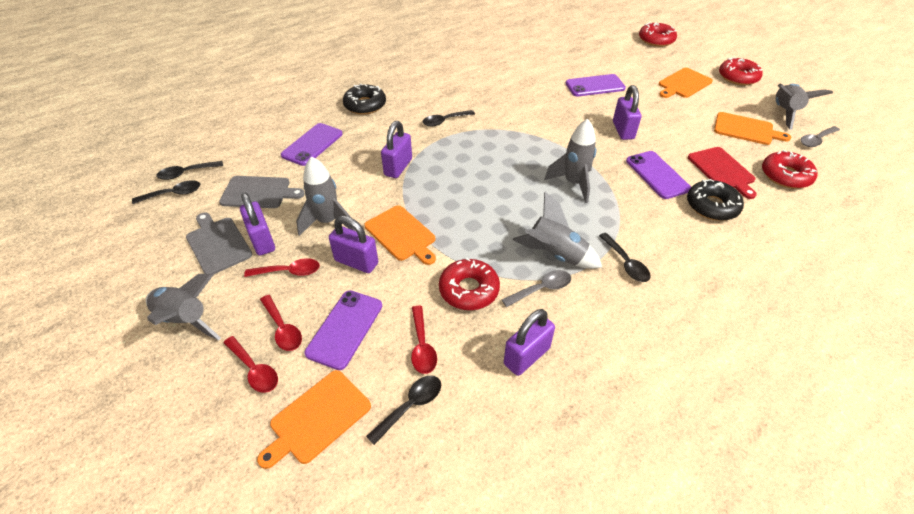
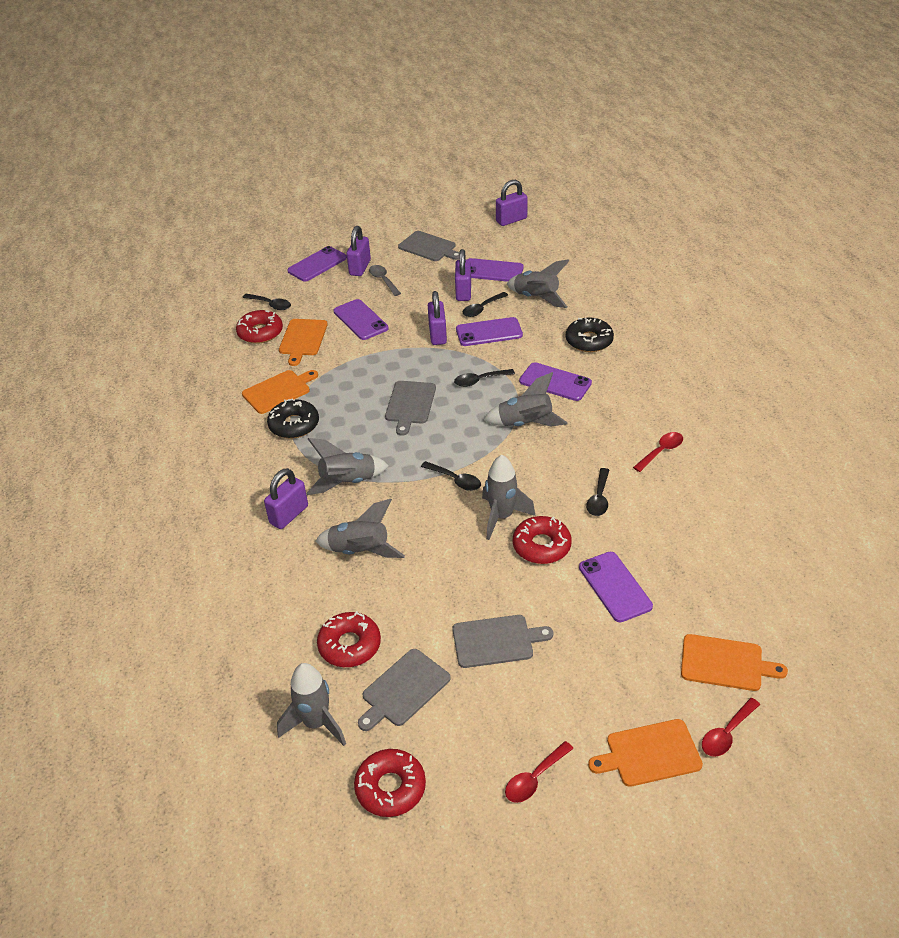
grey cutting board: [186,213,252,275] [219,176,305,208] = 2 -> [358,649,451,731] [385,381,436,436] [398,231,460,261] [453,615,553,668] = 4
grey rocket: [146,274,221,341] [296,156,355,236] [512,192,602,269] [544,119,596,203] [776,83,833,130] = 5 -> [277,663,346,746] [306,438,389,495] [315,499,405,558] [482,455,536,540] [483,372,568,427] [507,259,569,308] = 6
grey spoon: [502,270,571,307] [801,126,840,147] = 2 -> [369,265,401,296] = 1
purple phone: [281,123,343,166] [304,290,382,370] [566,74,626,96] [626,151,691,199] = 4 -> [287,246,347,282] [333,299,388,340] [456,317,523,346] [467,258,524,282] [519,362,592,401] [579,552,653,622] = 6
red cutting board: [688,147,757,199] = 1 -> none = 0
red spoon: [223,336,278,393] [244,258,320,277] [260,295,302,351] [411,306,437,374] = 4 -> [505,741,574,803] [633,432,683,472] [702,698,760,757] = 3

